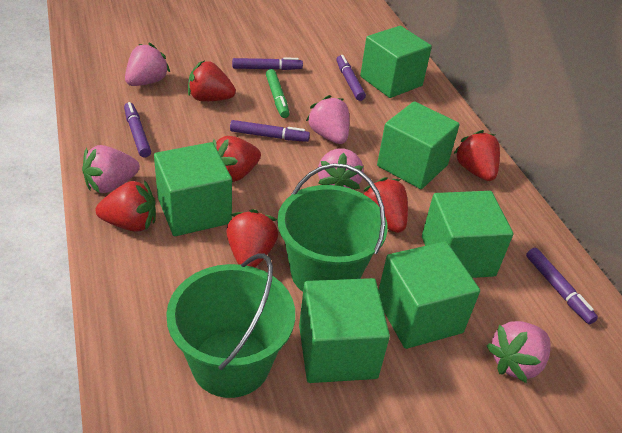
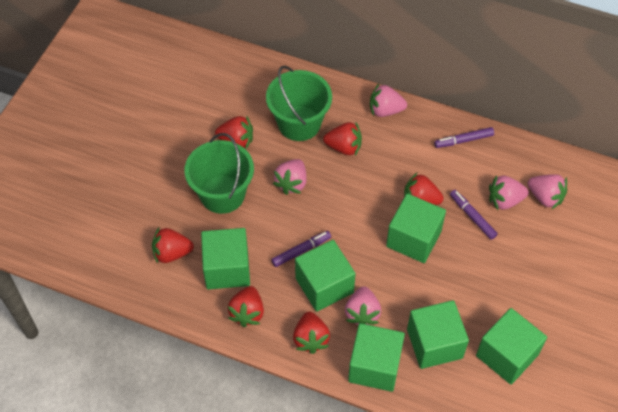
green marker: [266,69,290,118] = 1 -> none = 0
purple marker: [124,102,151,157] [230,120,310,142] [232,57,303,70] [336,55,366,101] [526,248,598,324] = 5 -> [271,231,331,267] [434,127,494,148] [450,190,498,240] = 3

